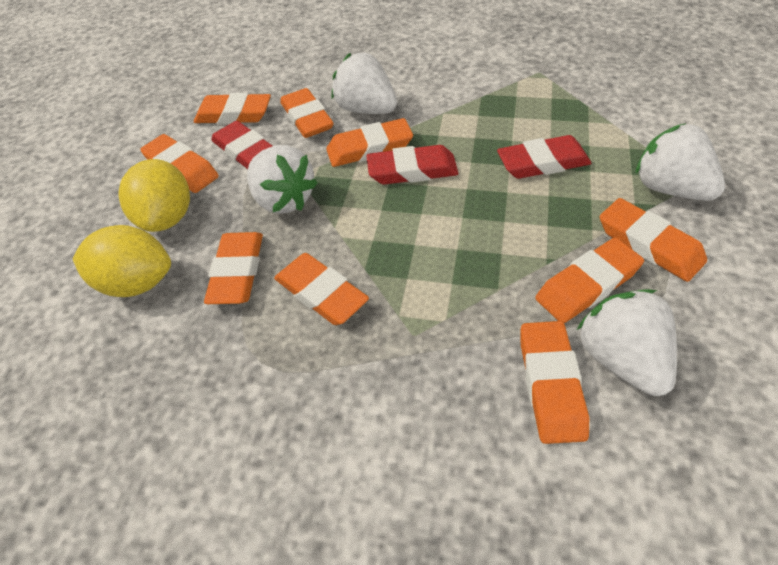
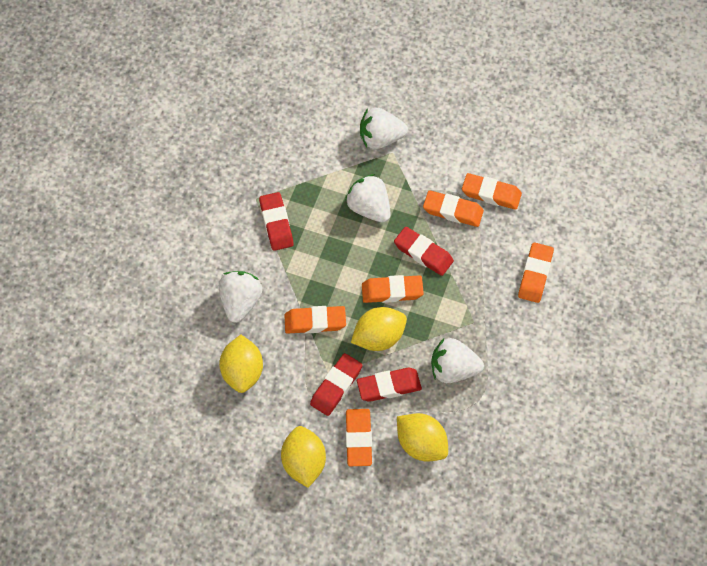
orange eraser: [140,134,219,193] [194,93,271,124] [204,232,263,304] [274,253,369,325] [280,88,334,138] [326,118,413,167] [520,321,589,444] [535,238,644,323] [600,198,707,282] = 9 -> [285,306,346,334] [346,409,372,466] [362,275,424,303] [423,190,484,227] [462,173,522,210] [518,242,554,303] = 6
red eraser: [211,121,272,169] [366,145,458,185] [497,135,591,179] = 3 -> [259,192,294,251] [310,353,362,416] [357,368,422,402] [394,227,454,276] = 4
yellow lemon: [73,225,171,297] [118,159,190,232] = 2 -> [219,335,263,393] [281,426,326,488] [351,307,407,351] [397,413,448,462] = 4

